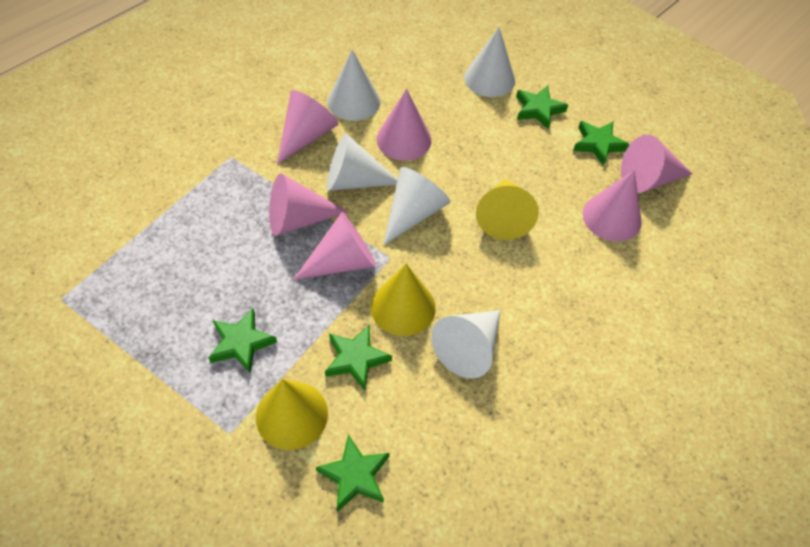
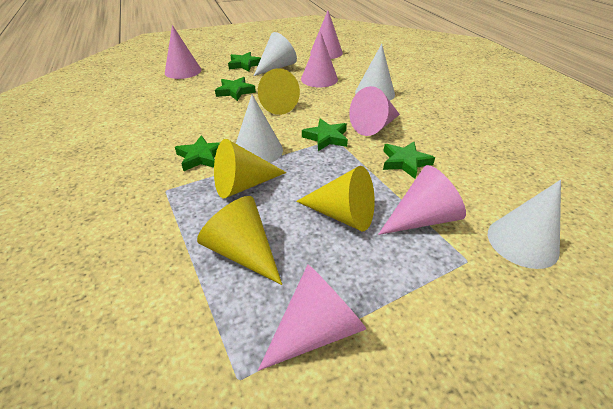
white cone: [327,50,380,121] [327,133,398,191] [383,167,450,246] [431,310,501,379] [464,27,515,97] = 5 -> [236,95,283,163] [254,32,297,76] [355,44,395,101] [488,180,561,269] = 4
yellow cone: [256,379,328,450] [371,264,436,336] [476,179,539,240] = 3 -> [197,196,282,285] [214,139,286,198] [258,68,300,115] [296,166,375,231] = 4

